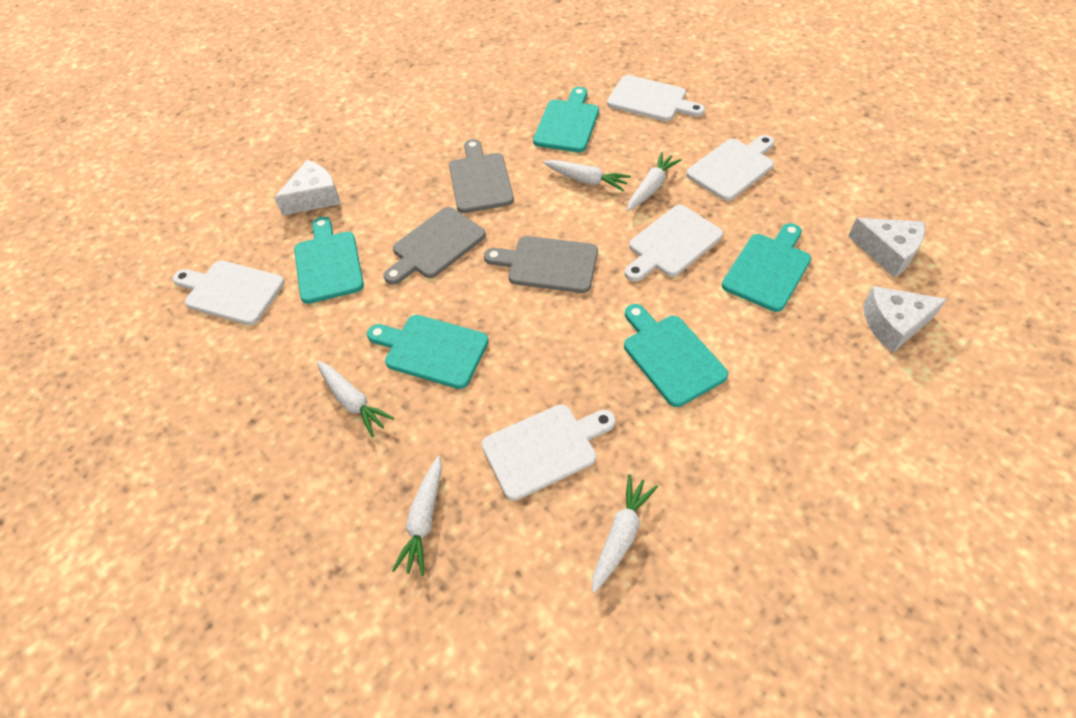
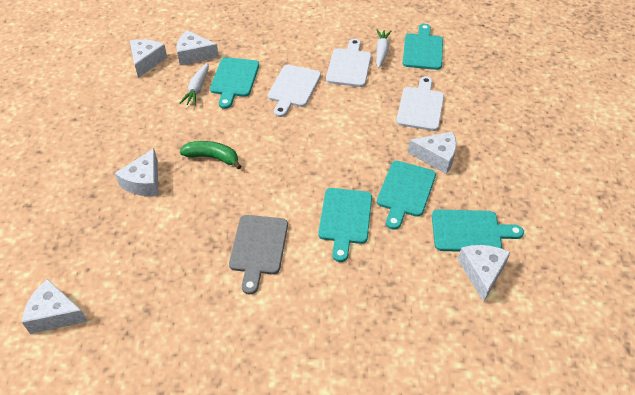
green banana: none = 0 -> [180,141,242,169] = 1
grey cutting board: [384,207,486,285] [449,139,514,213] [484,236,598,293] = 3 -> [229,215,288,294] = 1
white carrot: [317,361,395,437] [392,456,442,576] [543,160,631,191] [592,474,658,593] [627,152,681,211] = 5 -> [180,63,209,106] [376,29,391,68] = 2
white cheese: [274,160,341,215] [848,218,925,278] [863,286,947,353] = 3 -> [22,279,88,334] [115,148,158,196] [130,39,167,78] [176,30,219,65] [408,131,456,174] [458,245,511,302] = 6
white cutting board: [173,261,285,325] [482,404,615,501] [607,75,705,121] [625,205,723,282] [686,135,775,201] = 5 -> [268,65,321,117] [326,39,371,87] [396,76,444,131] = 3

